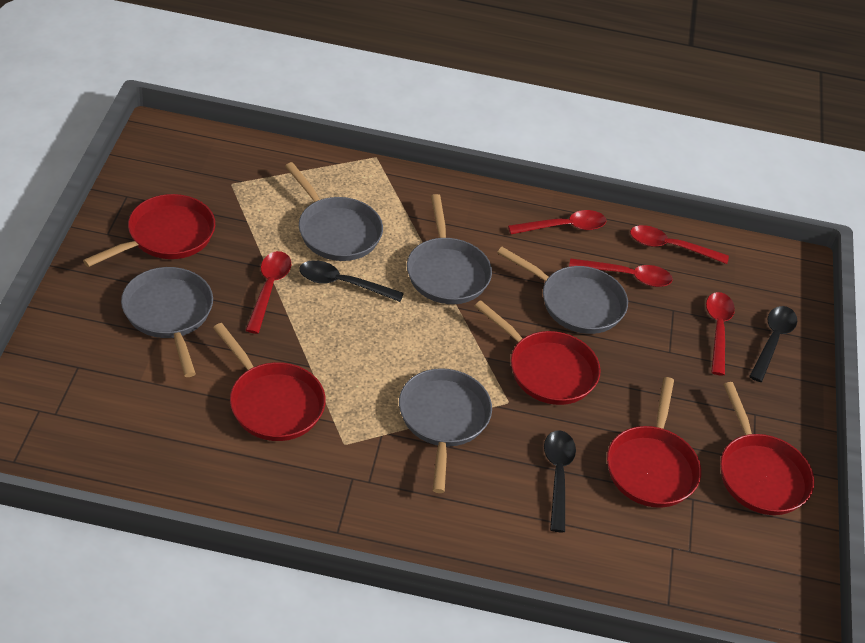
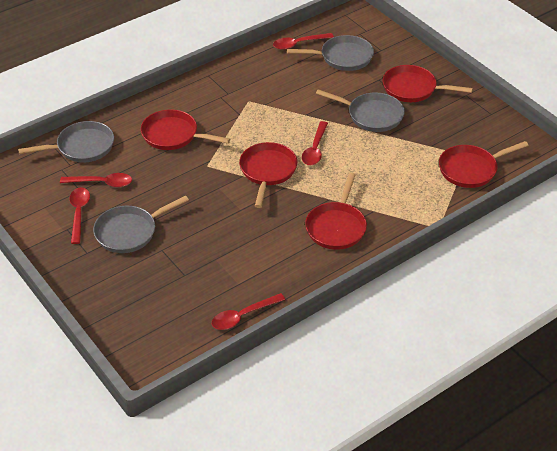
black spoon: [299,260,404,302] [544,430,576,532] [749,306,797,382] = 3 -> none = 0
grey pan: [121,267,213,377] [285,162,383,261] [399,368,492,493] [407,194,492,304] [497,247,628,334] = 5 -> [18,121,114,163] [93,196,189,253] [287,35,374,71] [316,89,405,132] = 4

